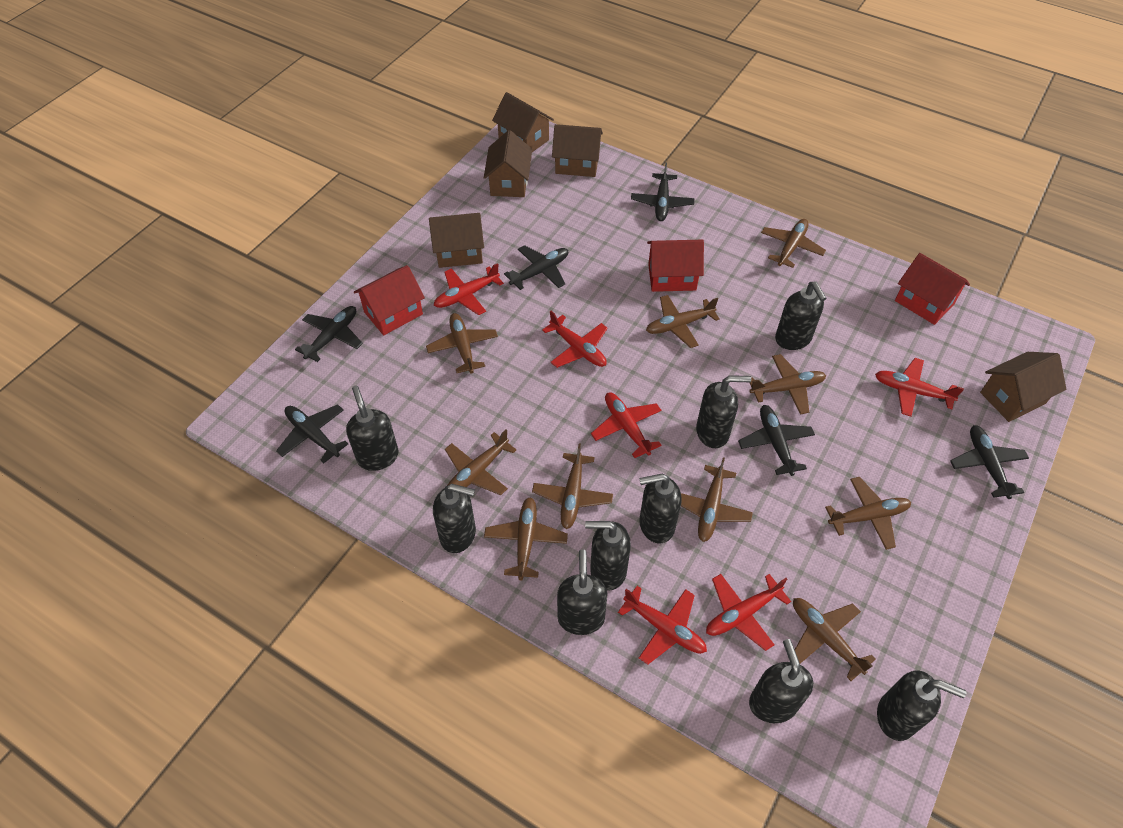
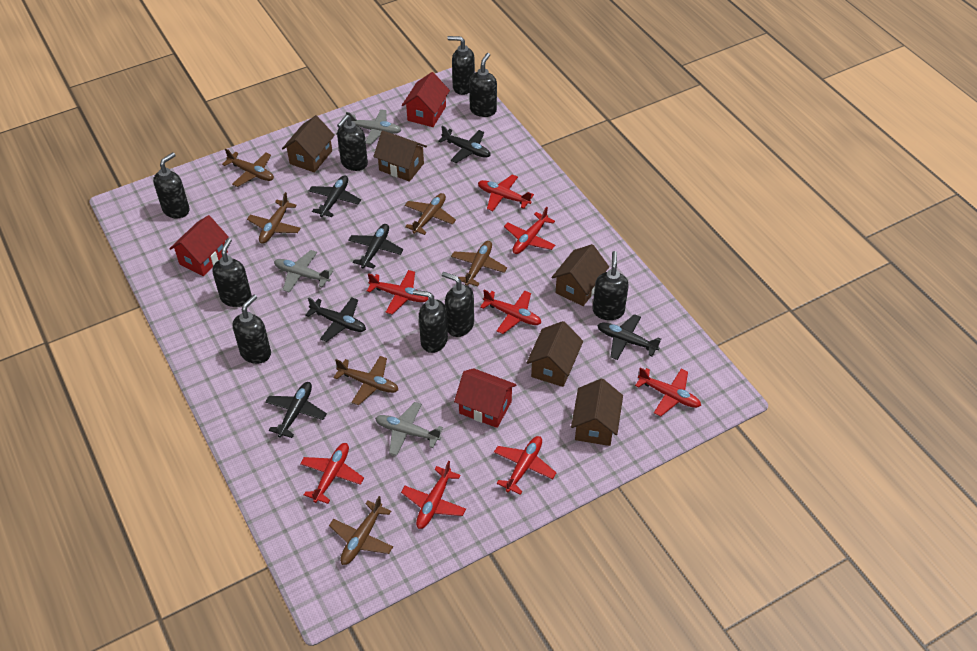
brown plane: [426,313,498,373] [445,430,517,495] [484,497,568,580] [532,443,613,529] [646,295,720,348] [681,457,753,542] [749,354,826,415] [761,219,826,268] [793,598,876,681] [825,477,911,550] = 10 -> [222,149,274,187] [247,192,301,244] [329,496,393,565] [333,356,398,406] [405,193,456,235] [451,241,507,286] = 6
grey plane: none = 0 -> [274,250,333,292] [346,109,401,144] [375,402,443,456] = 3
red plane: [434,263,504,315] [542,311,608,368] [591,393,661,458] [618,586,707,665] [706,574,791,651] [875,358,964,416] = 6 -> [300,443,364,504] [367,270,429,315] [401,461,466,529] [478,175,534,211] [480,290,541,334] [494,436,556,495] [504,207,555,254] [635,367,701,417] = 8

